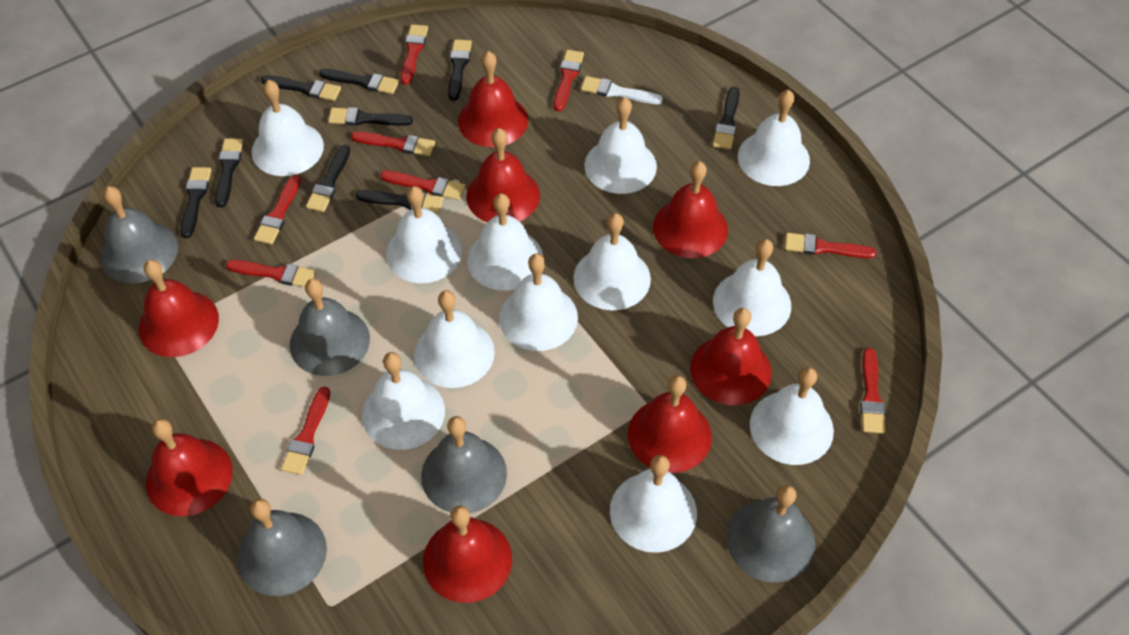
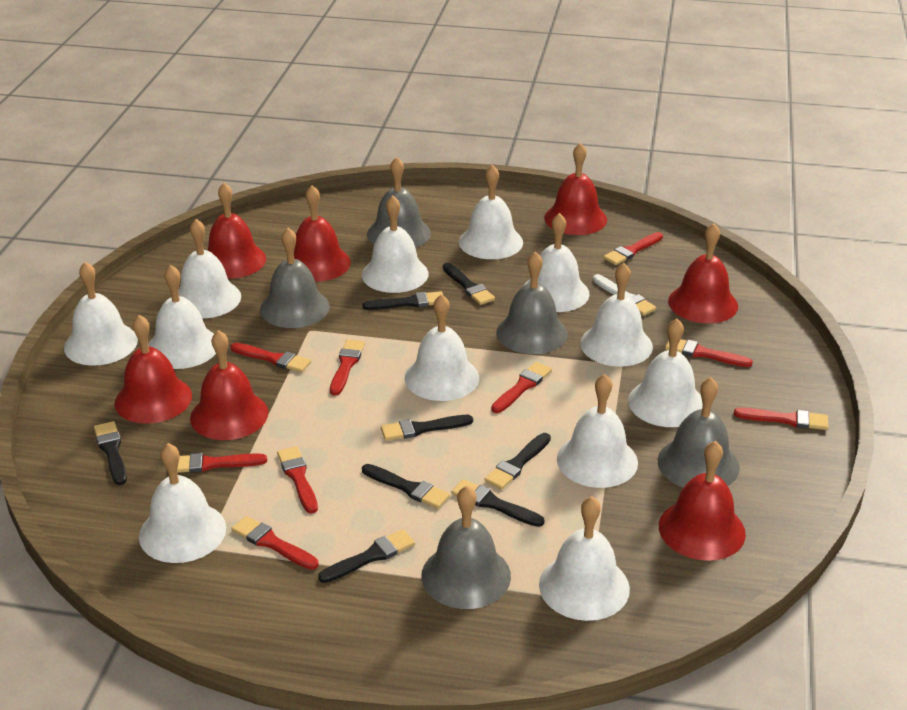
black brush: [180,167,211,238] [215,139,243,207] [261,75,341,101] [306,145,350,212] [319,69,399,94] [328,107,413,126] [356,190,443,213] [448,39,472,101] [713,86,740,150] = 9 -> [94,421,127,485] [318,529,415,583] [362,291,443,310] [362,464,450,509] [381,415,473,441] [443,263,495,305] [452,479,544,527] [485,433,551,490] = 8
red bell: [139,260,219,357] [146,419,233,516] [423,505,512,603] [458,51,528,147] [466,128,540,222] [628,375,712,473] [653,161,728,258] [690,308,772,406] = 8 -> [115,315,192,424] [190,330,268,440] [207,183,266,279] [294,185,351,282] [544,143,607,235] [659,441,746,561] [668,223,738,323] = 7

